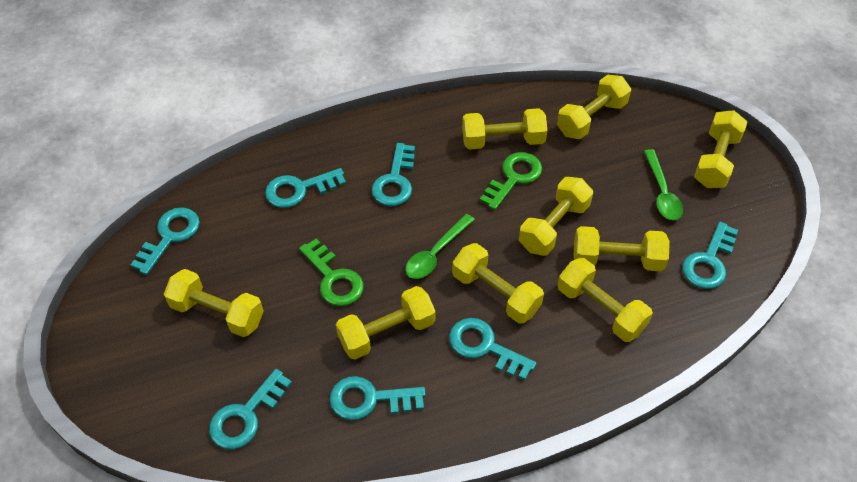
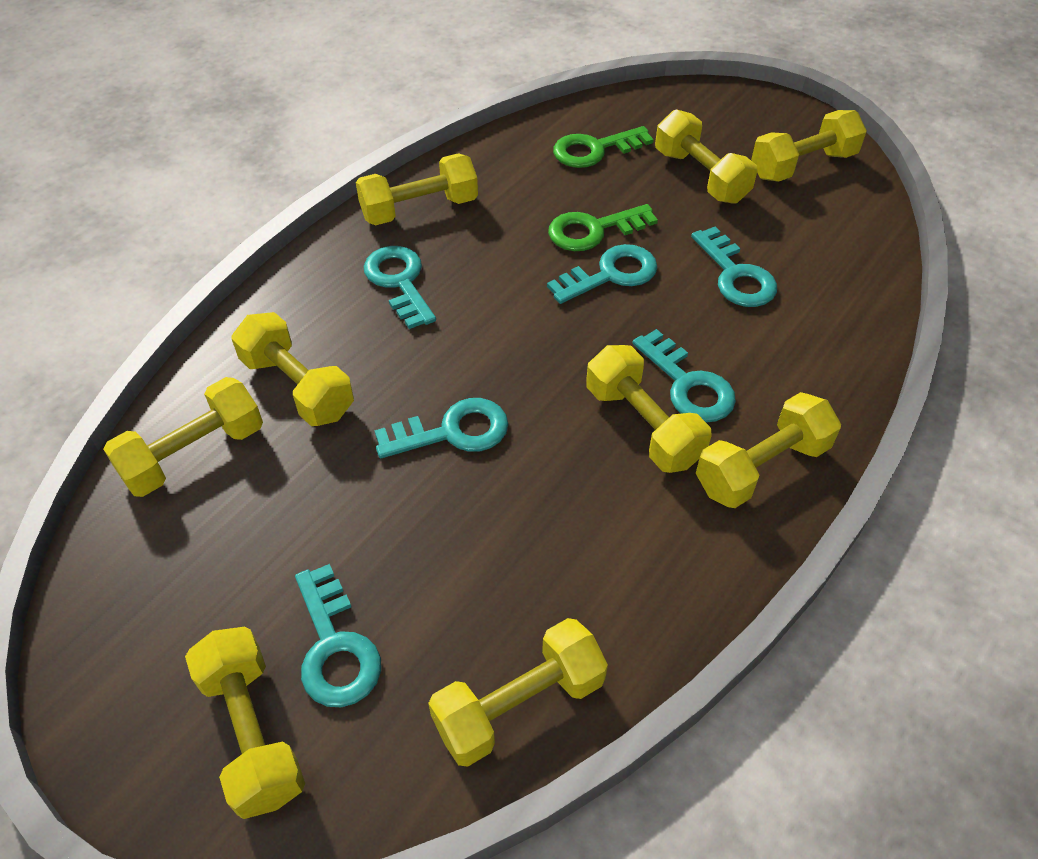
green spoon: [405,214,475,279] [644,149,683,220] = 2 -> none = 0
turquoise key: [131,207,200,275] [209,369,292,449] [265,168,346,208] [330,376,426,420] [371,143,415,206] [449,318,537,380] [682,222,738,289] = 7 -> [295,564,381,707] [364,246,436,329] [374,398,508,458] [547,244,657,304] [633,329,736,423] [691,227,777,307] = 6

